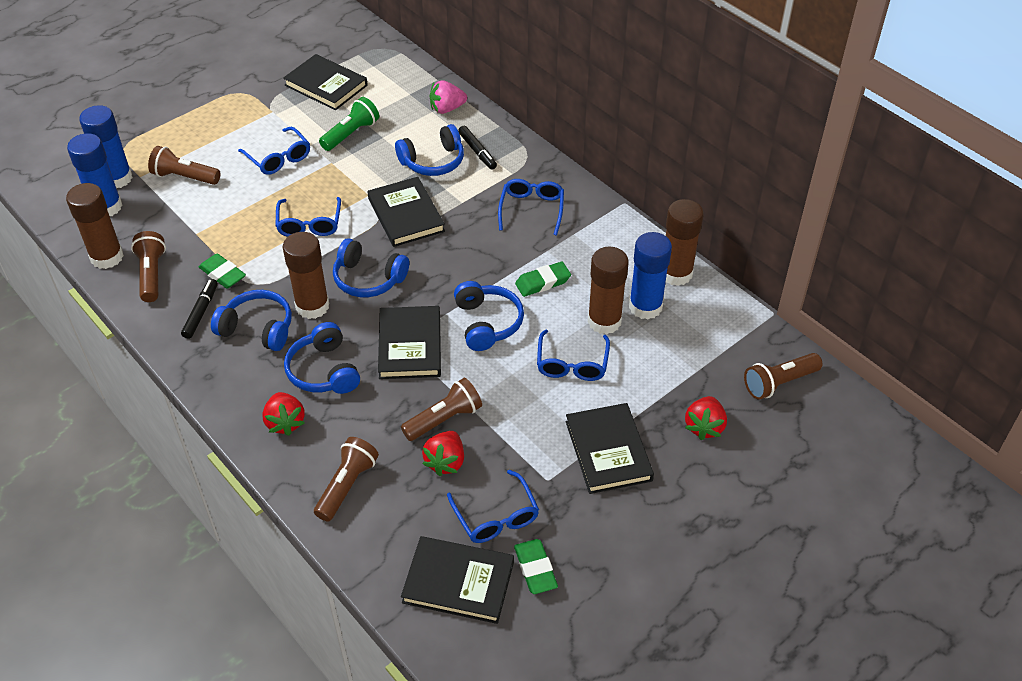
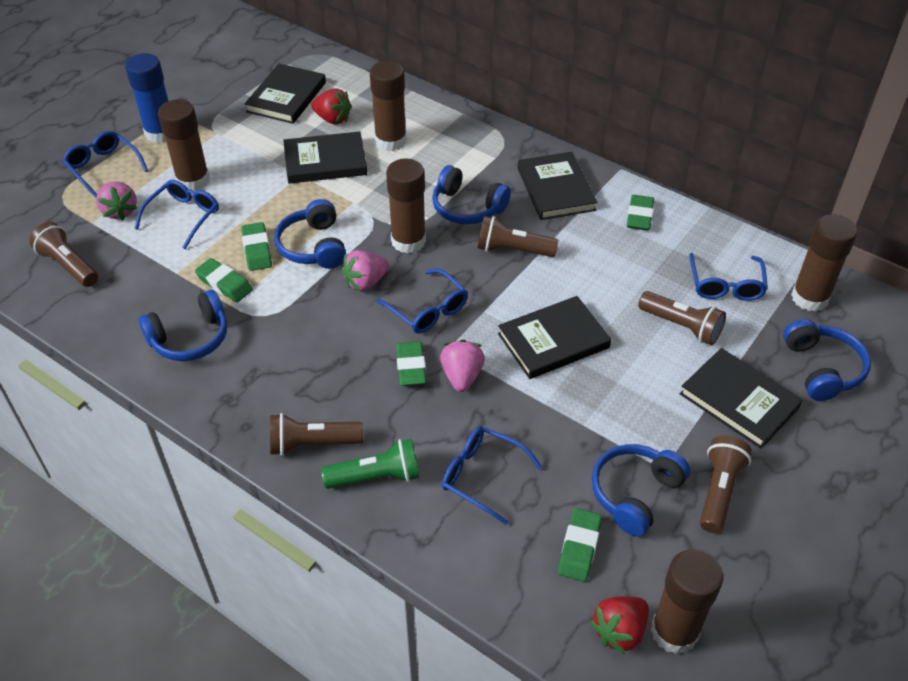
black marker: [181,279,218,339] [458,126,497,169] = 2 -> none = 0
blue glue stick: [67,133,122,216] [79,105,133,188] [629,232,672,319] = 3 -> [125,53,168,143] = 1
brown glue stick: [66,183,124,269] [283,232,329,319] [588,247,629,334] [666,199,704,286] = 4 -> [158,99,210,191] [370,61,407,151] [386,158,426,253] [651,549,723,654] [791,214,857,312] = 5
green eraser: [199,253,246,289] [514,539,558,594] [515,262,571,297] = 3 -> [195,258,253,302] [241,222,272,271] [396,341,427,386] [558,508,602,582] [627,195,654,231] = 5
pink strawberry: [430,80,467,114] = 1 -> [96,181,137,221] [342,250,389,291] [440,339,485,392] = 3
red strawberry: [262,392,305,436] [422,431,464,476] [685,396,727,440] = 3 -> [311,88,352,125] [590,596,649,654] = 2

